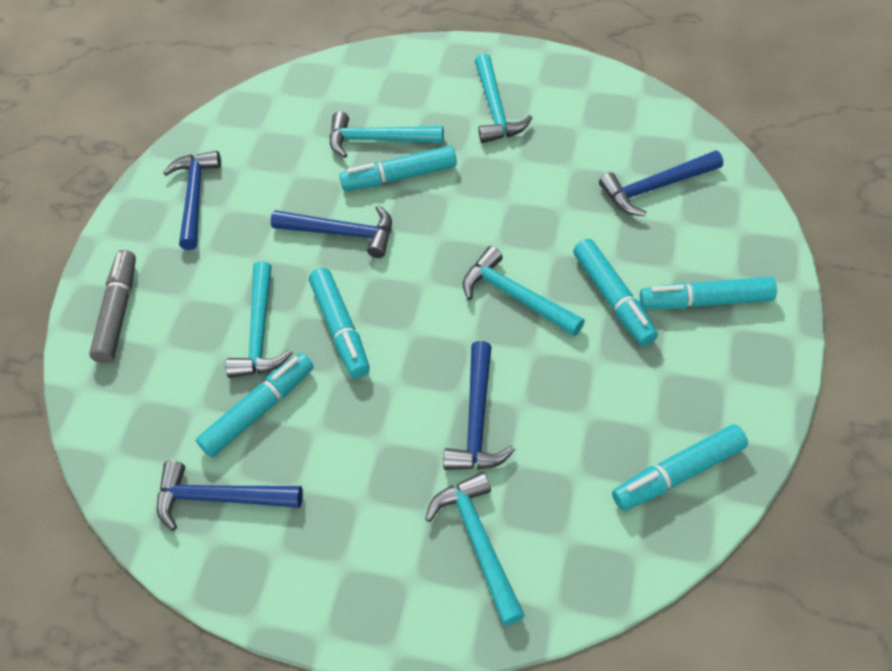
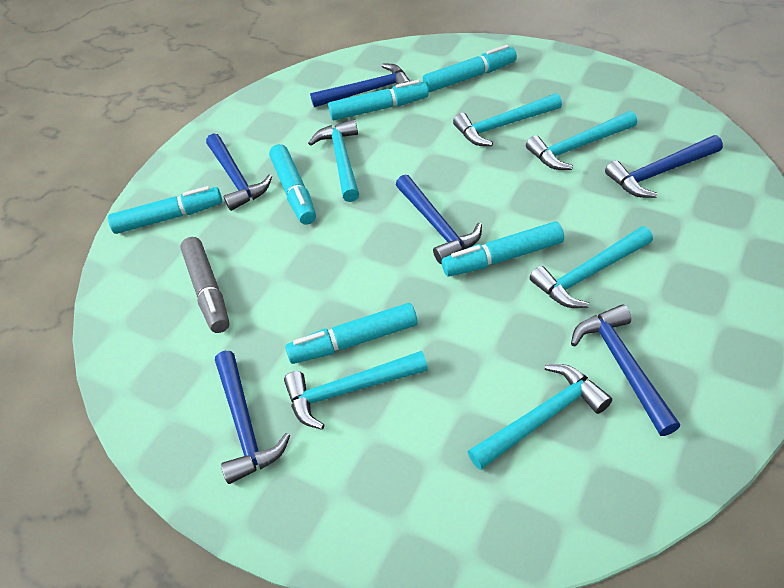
blue hammer: [157,461,303,531] [163,151,221,250] [270,205,392,258] [443,341,515,470] [599,150,723,216] = 5 -> [206,133,272,211] [215,351,290,484] [310,64,410,107] [396,175,482,264] [571,304,680,436] [605,135,723,198] = 6
turquoise hammer: [225,261,292,378] [330,111,444,158] [425,472,525,626] [463,246,585,336] [475,54,532,143] = 5 -> [284,351,428,430] [308,119,359,202] [453,93,562,146] [468,364,612,470] [526,111,637,170] [530,226,653,308] = 6

